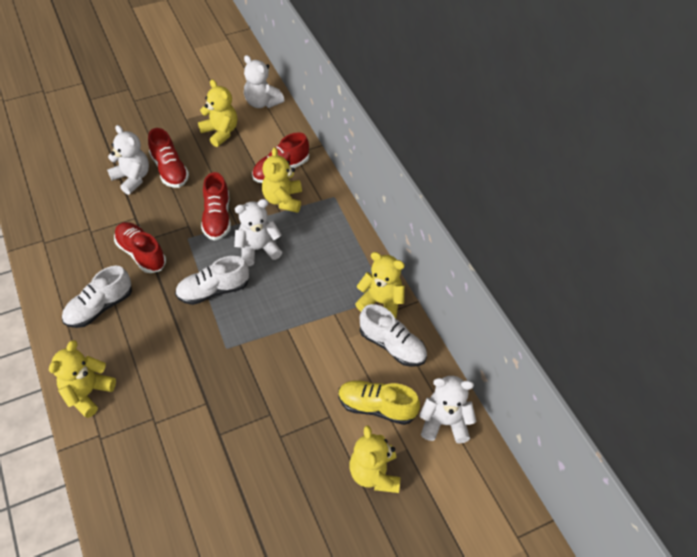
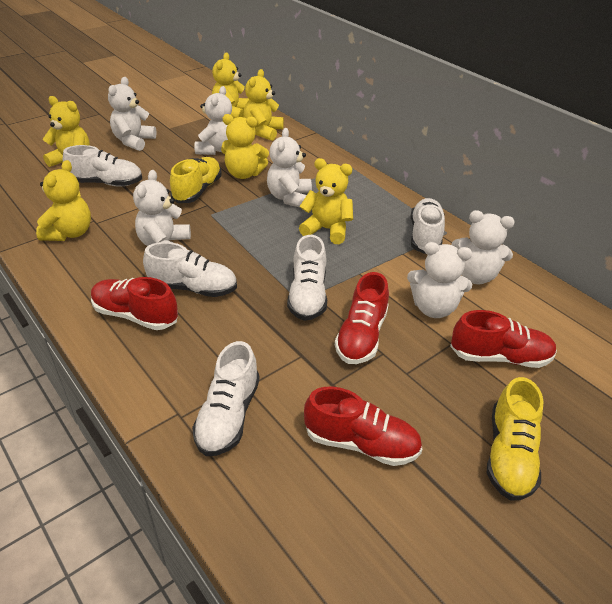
white shoe: [62,266,132,328] [175,256,249,305] [360,304,427,367] = 3 -> [63,145,142,186] [143,242,237,297] [192,341,260,456] [287,235,327,321] [411,198,445,254] = 5
white teddy bear: [107,125,149,195] [234,199,282,266] [244,55,284,108] [419,376,476,444] = 4 -> [108,77,157,151] [133,170,191,246] [194,86,232,155] [267,128,312,208] [407,242,472,318] [452,210,515,285] = 6
yellow shoe: [338,380,420,425] = 1 -> [170,157,222,203] [487,377,544,501] = 2
yellow teddy bear: [49,340,116,418] [198,79,237,147] [262,147,302,213] [349,425,401,493] [355,252,405,319] = 5 -> [36,160,91,241] [43,96,90,167] [212,53,249,118] [221,114,269,179] [244,69,284,141] [299,158,353,244] = 6

